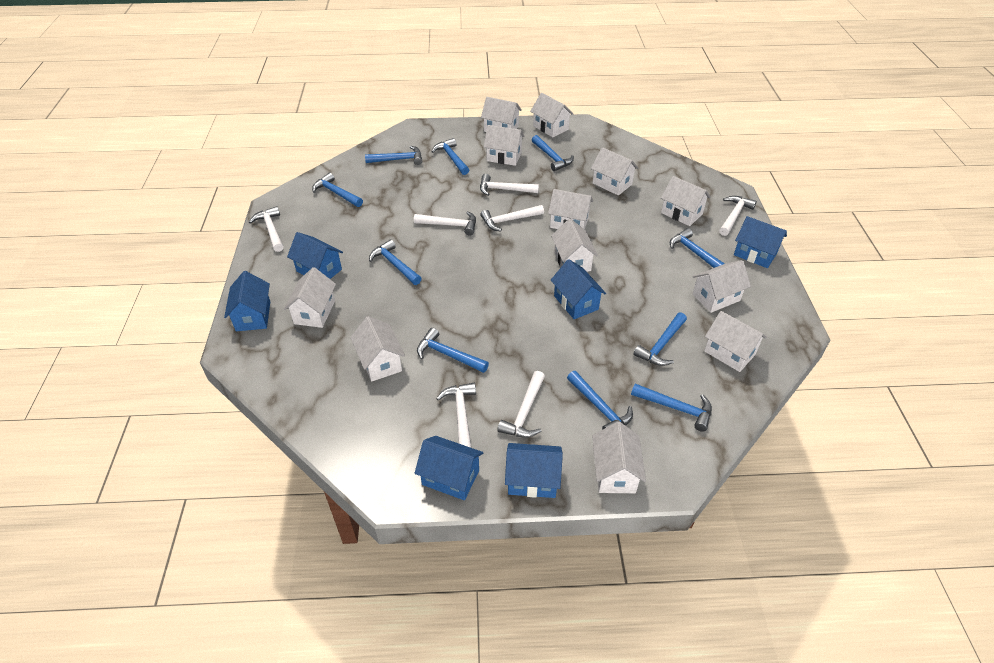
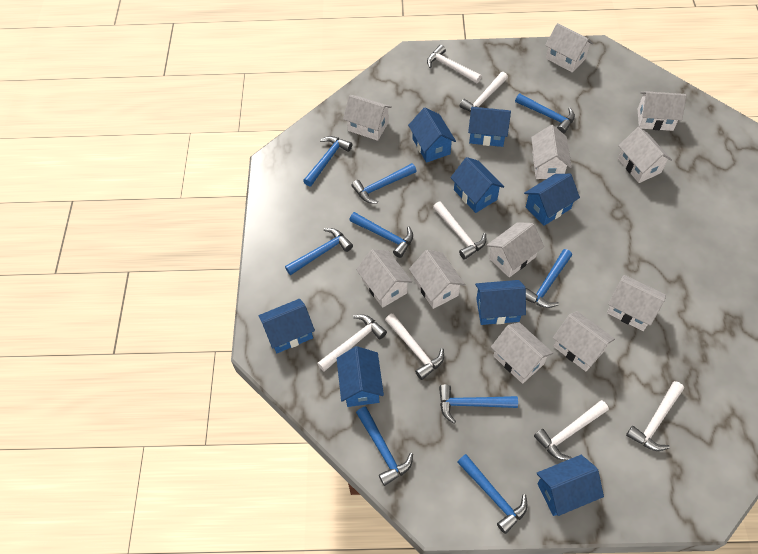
blue hammer: [312,173,363,207] [365,146,423,165] [369,239,422,285] [417,328,489,373] [431,138,469,175] [532,135,574,171] [567,371,633,430] [631,383,712,432] [633,313,687,366] [670,228,725,268] = 10 -> [285,228,353,275] [303,136,352,186] [349,212,413,258] [351,163,416,204] [356,406,413,486] [439,384,518,424] [457,454,528,534] [515,94,575,134] [526,249,572,308] = 9
blue house: [224,271,270,331] [287,232,343,279] [415,436,483,500] [505,443,563,498] [551,259,606,319] [734,216,787,268] = 6 -> [258,299,315,353] [336,346,384,407] [408,107,456,163] [450,157,504,213] [468,107,511,147] [475,280,526,325] [524,174,580,226] [537,455,604,516] = 8
white house: [284,267,336,328] [350,316,405,382] [481,97,522,132] [484,125,524,166] [530,93,573,137] [548,189,593,229] [551,218,598,272] [591,147,638,196] [592,422,646,493] [661,176,711,226] [692,260,751,313] [704,311,767,372] = 12 -> [343,95,392,141] [356,249,412,308] [409,250,465,309] [487,222,544,278] [491,322,553,384] [531,125,572,179] [545,23,593,73] [553,311,615,371] [607,275,666,331] [618,127,672,183] [638,91,687,131] = 11

